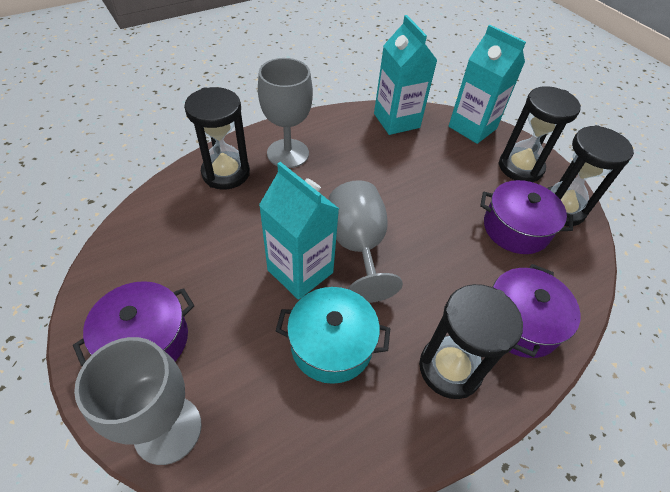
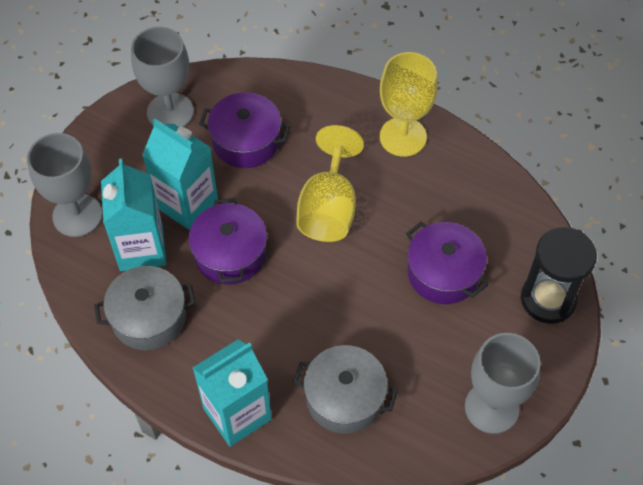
black hourglass: [184,87,250,190] [419,284,523,399] [498,86,581,182] [547,125,634,226] = 4 -> [521,227,597,324] = 1
grey pot: none = 0 -> [94,266,195,350] [293,345,398,434] = 2
turquoise pot: [276,287,390,384] = 1 -> none = 0
yellow goblet: none = 0 -> [296,125,364,242] [380,52,438,157] = 2

